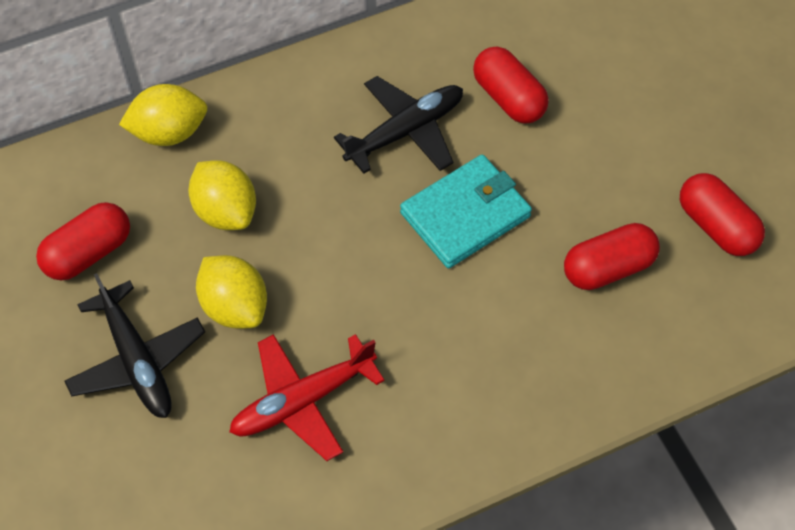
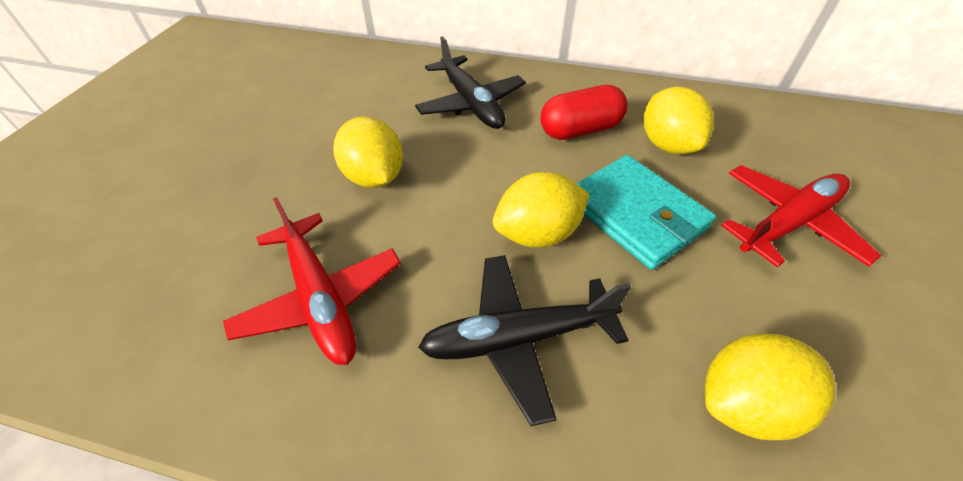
red capsule: [36,202,130,280] [473,46,549,124] [564,223,660,290] [680,173,765,256] = 4 -> [541,85,628,140] = 1
red plane: [229,334,385,461] = 1 -> [223,197,401,365] [721,165,881,267] = 2
yellow lemon: [119,84,208,146] [188,160,256,230] [196,255,267,329] = 3 -> [333,116,403,188] [493,172,590,248] [644,87,714,154] [705,334,835,440] = 4

